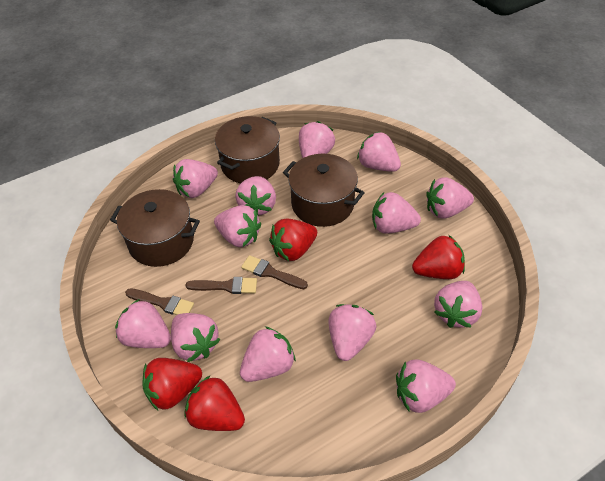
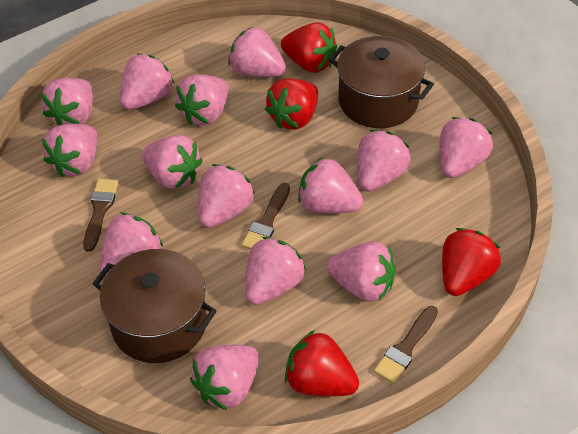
brown pot: [110,189,200,267] [215,116,280,183] [283,154,365,227] = 3 -> [92,249,216,363] [329,36,434,128] = 2
pink strawberry: [115,299,171,348] [171,313,221,362] [173,159,218,198] [214,205,261,247] [235,176,276,215] [240,326,296,382] [299,121,335,158] [329,304,376,361] [357,132,401,172] [372,192,421,234] [396,359,456,413] [426,178,474,218] [434,281,482,328] = 13 -> [41,78,93,126] [42,124,97,177] [100,213,163,277] [120,53,174,110] [142,135,203,189] [175,75,228,125] [190,345,259,410] [198,164,255,228] [228,27,286,77] [245,237,306,305] [298,157,363,213] [327,242,396,302] [357,130,411,192] [439,117,493,178] = 14

